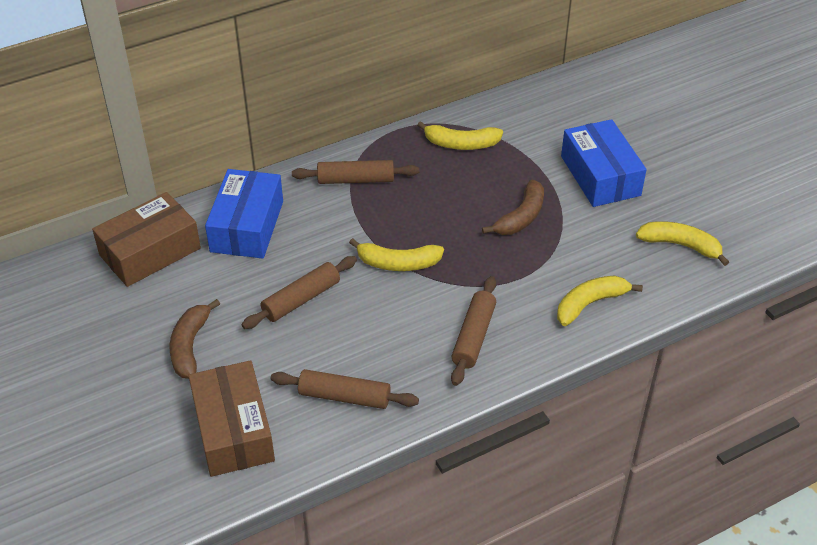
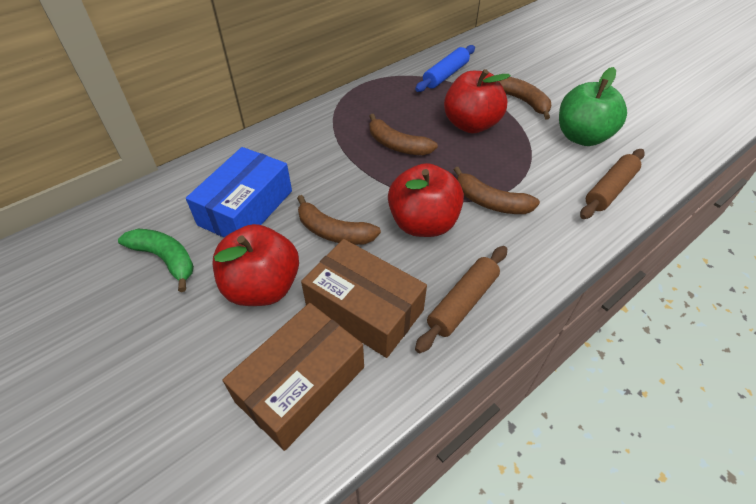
blue box: [205,169,283,259] [561,119,647,207] = 2 -> [186,147,292,238] = 1
blue rolling pin: none = 0 -> [415,45,475,92] = 1
brown banana: [170,299,220,379] [482,180,544,235] = 2 -> [297,195,381,245] [369,114,438,155] [454,167,540,214] [499,77,551,120] = 4
brown rolling pin: [242,256,357,329] [271,369,419,409] [292,160,419,184] [451,276,496,386] = 4 -> [415,246,507,353] [580,149,645,219] = 2
green apple: none = 0 -> [559,67,627,146] = 1
green banana: none = 0 -> [118,229,194,292] = 1
red apple: none = 0 -> [213,224,299,306] [388,163,464,237] [444,69,511,134] = 3
yellow banana: [349,238,444,271] [417,121,503,150] [557,276,643,326] [636,221,729,266] = 4 -> none = 0

